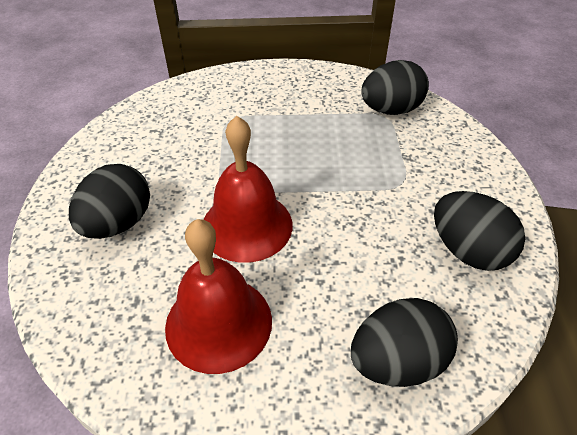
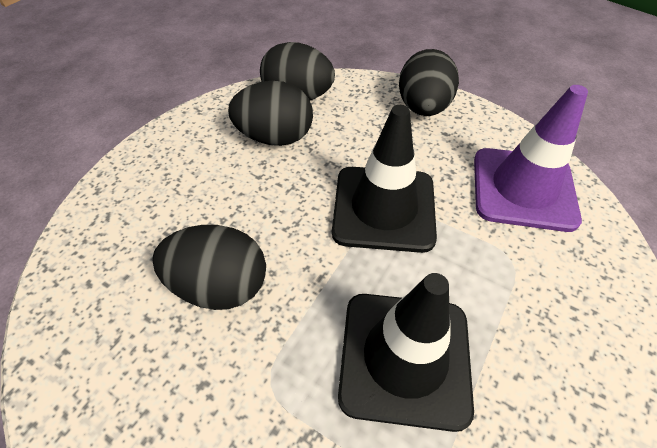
black traffic cone: none = 0 -> [332,105,437,253] [338,273,474,432] = 2
purple traffic cone: none = 0 -> [474,85,588,232] = 1
red bell: [165,219,272,374] [204,116,293,263] = 2 -> none = 0

